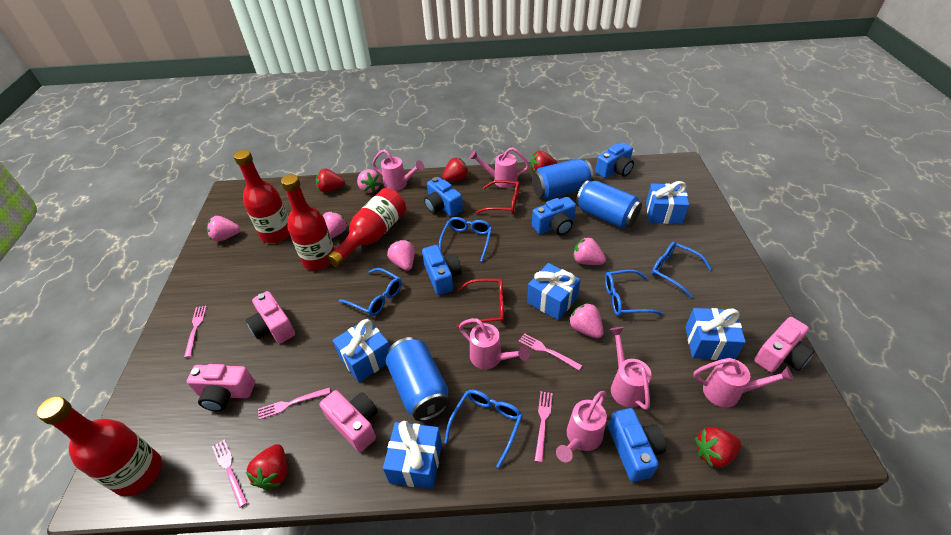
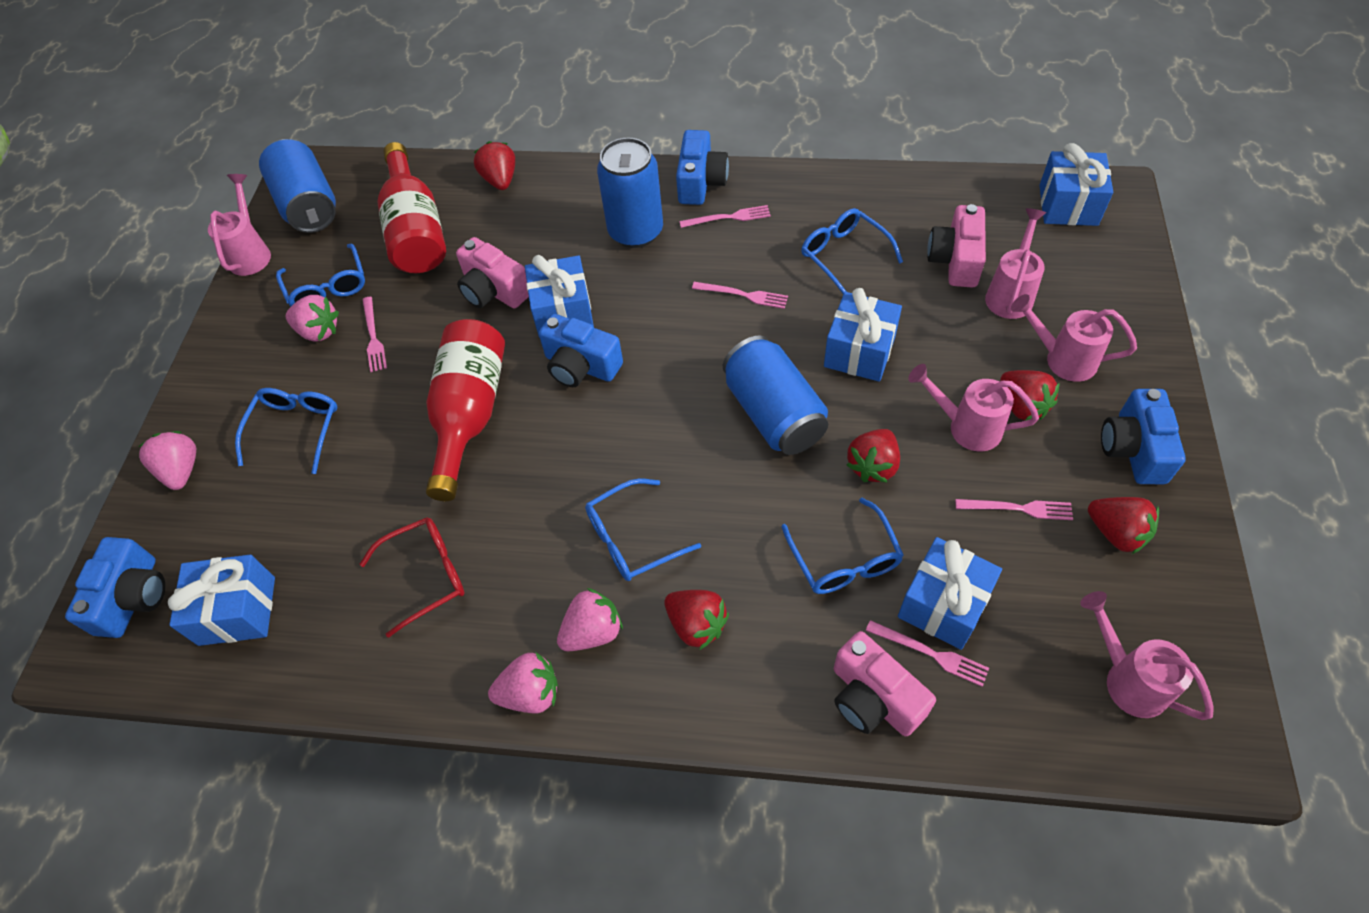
blue camera: [422,245,462,295] [424,177,463,217] [532,197,576,235] [595,142,634,178] [608,408,666,482] = 5 -> [65,537,165,638] [539,314,623,387] [676,130,729,205] [1101,389,1186,484] = 4
pink camera: [187,364,255,411] [246,291,295,344] [320,390,378,452] [754,317,815,372] = 4 -> [456,237,529,308] [834,631,936,736] [927,204,986,288] = 3
pink strawberry: [207,216,240,241] [323,211,347,239] [357,169,381,193] [387,240,415,271] [568,303,604,338] [573,237,606,265] = 6 -> [138,431,196,490] [286,295,339,342] [488,652,558,714] [557,588,623,651] = 4
pink watering can: [372,149,424,191] [459,318,530,369] [469,147,529,188] [556,391,607,462] [609,327,651,410] [693,358,794,408] = 6 -> [208,174,271,276] [908,364,1039,451] [985,208,1046,319] [1011,294,1137,382] [1080,591,1214,720] = 5
red bottle: [36,396,162,496] [234,150,290,243] [281,174,335,270] [327,188,406,267] = 4 -> [377,142,446,273] [426,319,505,501] = 2
red glasses: [457,279,504,328] [476,180,520,214] = 2 -> [360,517,465,638] = 1

